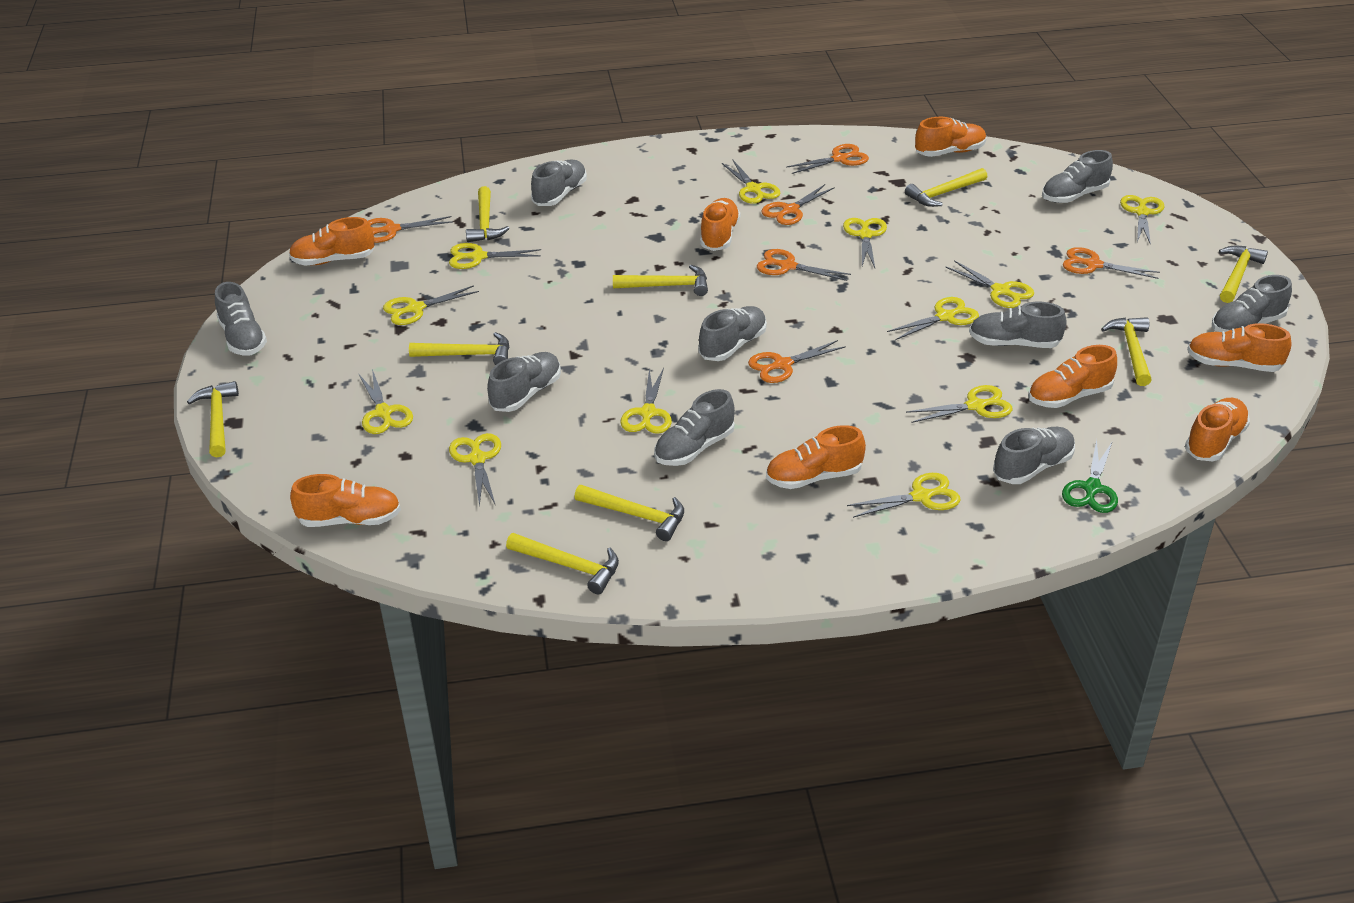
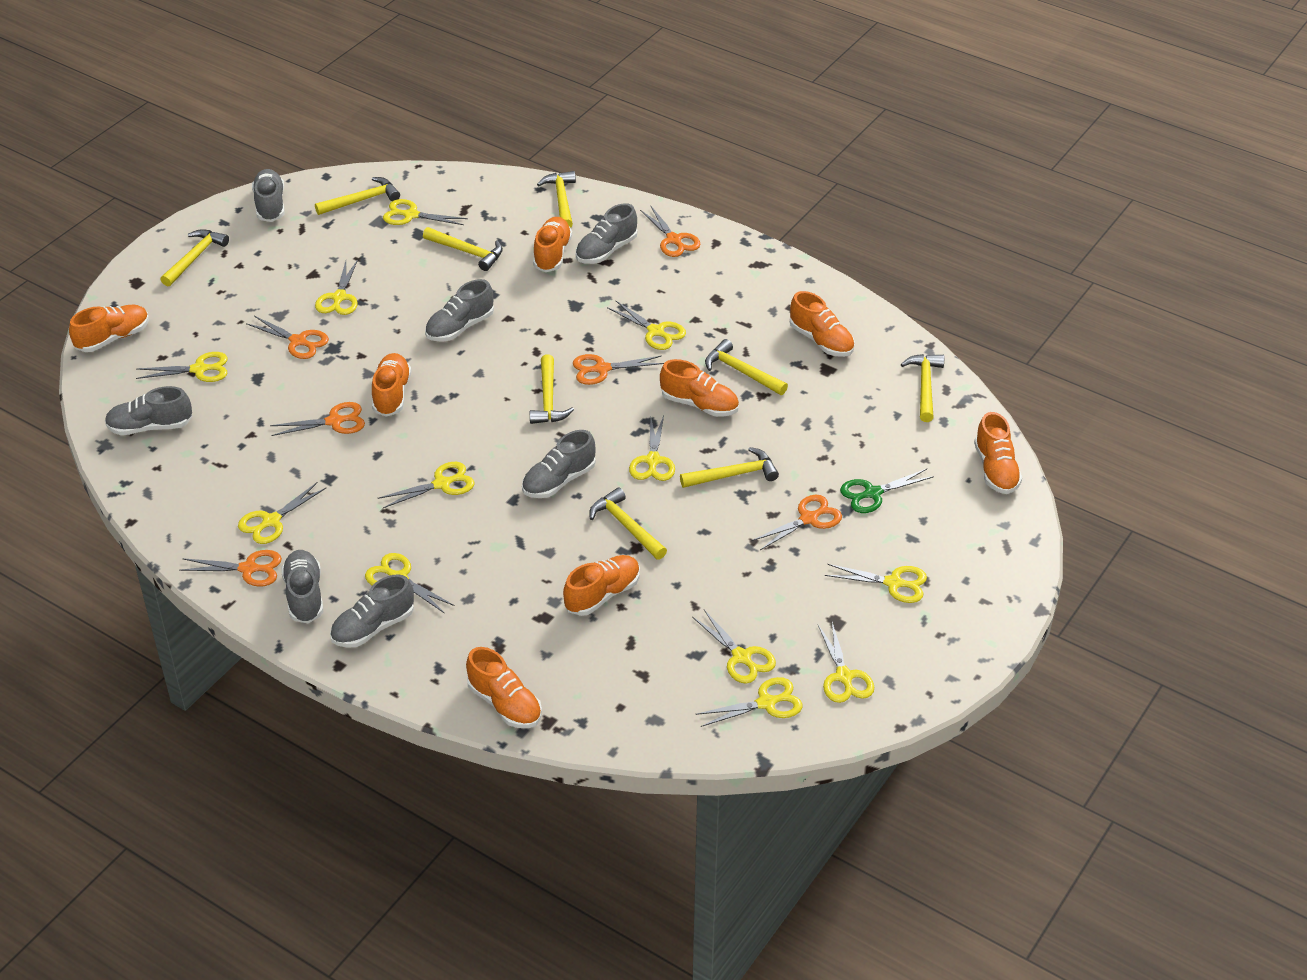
grey shoe: [215,282,267,356] [487,352,561,412] [531,160,587,206] [654,389,735,466] [699,306,767,361] [969,302,1066,348] [993,427,1075,484] [1042,150,1113,203] [1212,275,1292,332] = 9 -> [105,386,192,435] [252,169,285,222] [281,550,323,623] [330,574,414,648] [425,279,494,342] [522,430,596,498] [576,203,638,264] = 7

